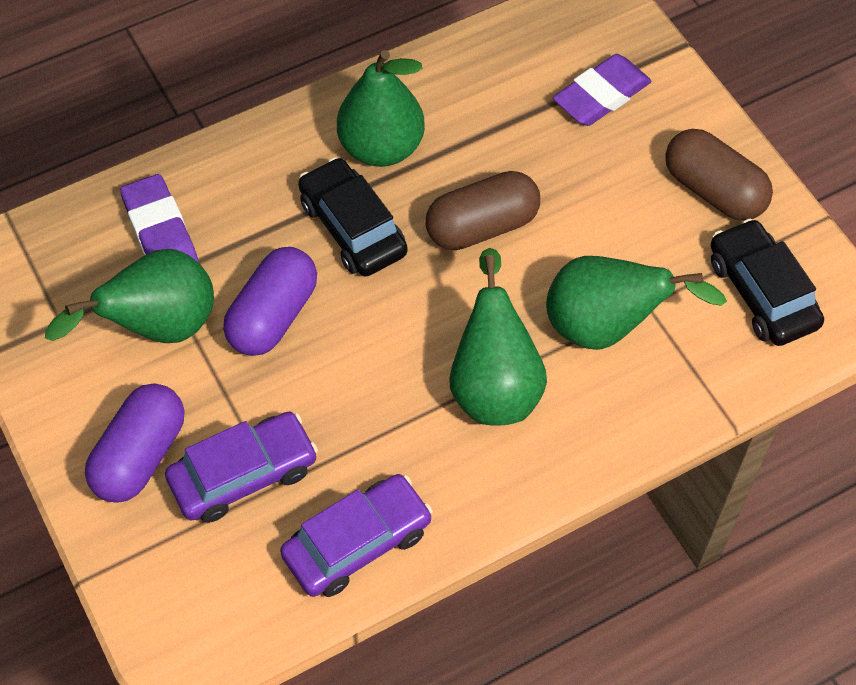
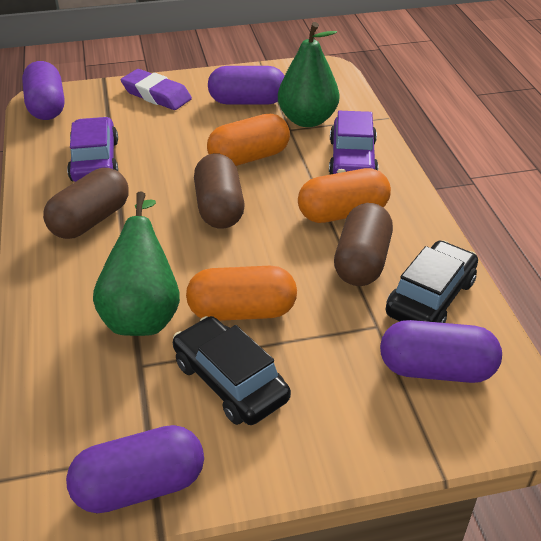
brown capsule: [426,171,540,250] [665,129,773,221] = 2 -> [43,168,128,239] [194,153,245,229] [334,203,393,286] = 3
green pear: [45,249,214,343] [337,50,425,167] [449,248,547,426] [546,256,727,350] = 4 -> [93,192,180,336] [278,22,339,127] = 2
orange capsule: none = 0 -> [186,266,297,321] [207,114,290,166] [298,168,391,223] = 3
purple capsule: [85,383,184,503] [223,247,317,356] = 2 -> [22,61,65,120] [66,425,204,513] [208,66,284,105] [380,320,502,383] = 4
purple eraser: [120,174,198,262] [553,54,651,126] = 2 -> [121,69,192,110] = 1

